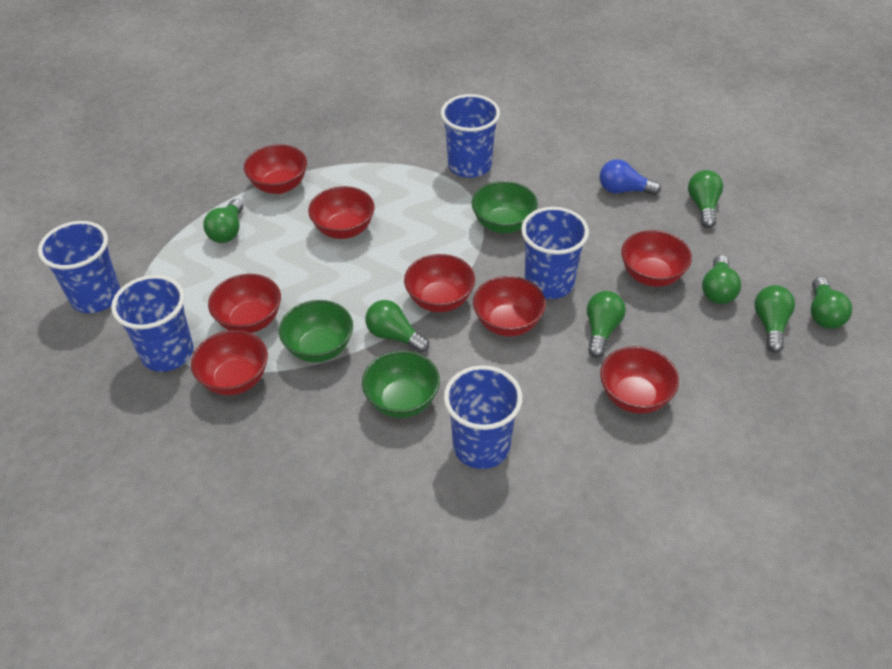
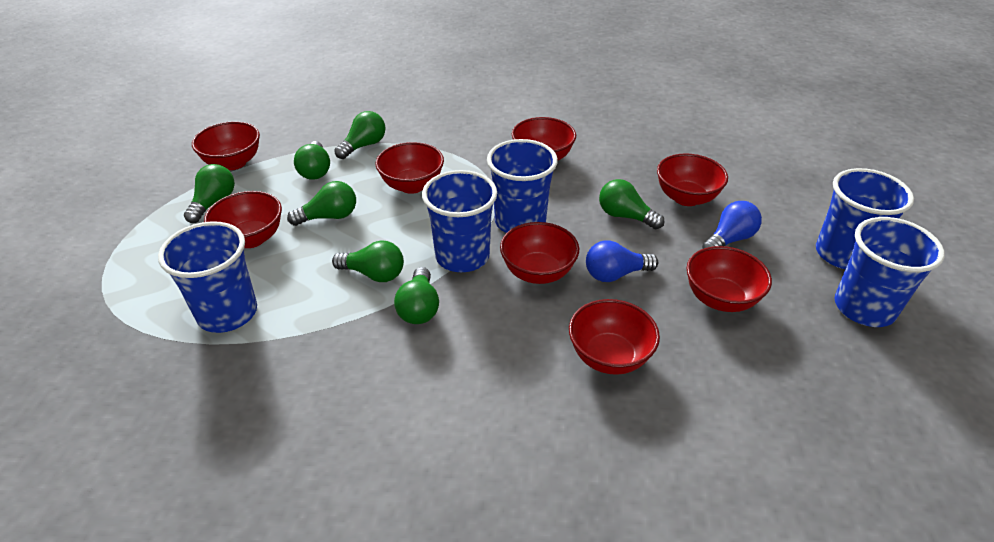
blue light bulb: [600,159,661,195] = 1 -> [586,240,658,282] [702,201,762,249] = 2
green bowl: [279,300,353,363] [362,351,440,418] [472,181,538,234] = 3 -> none = 0

